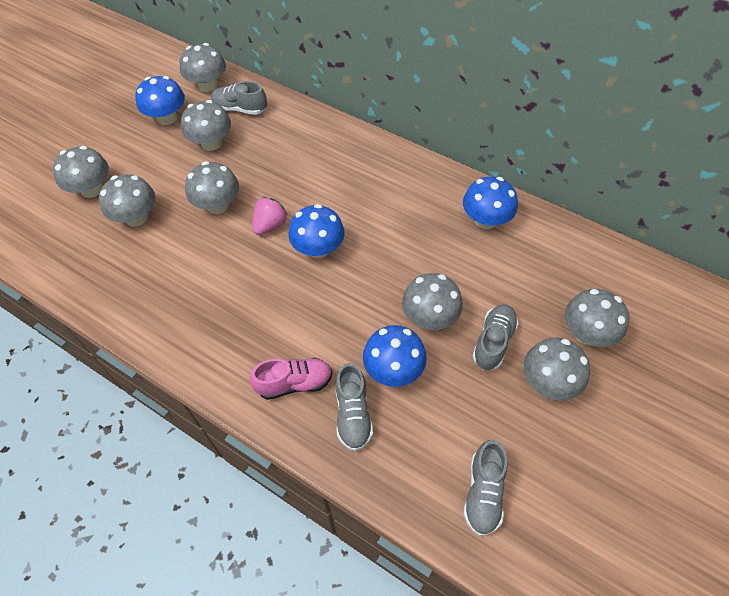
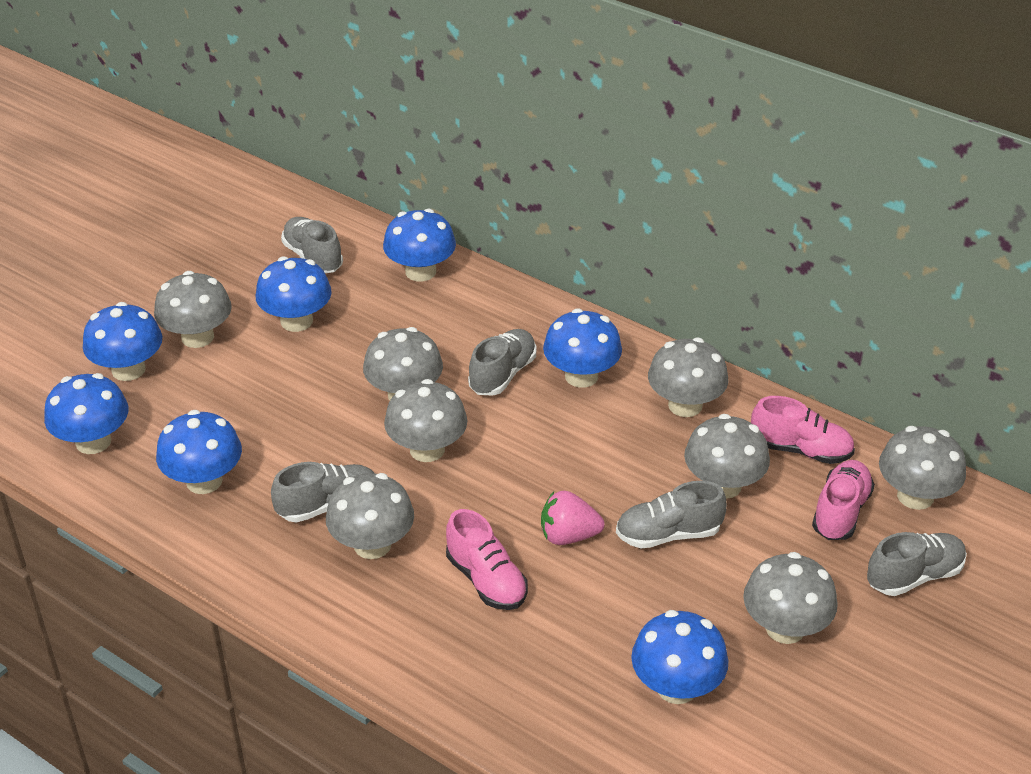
blue mushroom: [135,76,185,125] [289,204,345,258] [363,325,427,387] [463,176,518,229] = 4 -> [44,373,128,454] [83,302,162,381] [156,410,242,494] [255,256,332,332] [383,209,456,281] [543,309,622,388] [631,610,728,704] = 7
grey shoe: [211,81,267,115] [335,363,373,451] [463,440,508,536] [472,304,519,370] = 4 -> [271,462,375,523] [281,217,343,273] [468,329,536,396] [616,481,727,549] [867,532,967,596] = 5
pink shoe: [250,358,333,400] = 1 -> [446,509,528,610] [751,396,855,464] [812,460,875,540] = 3

